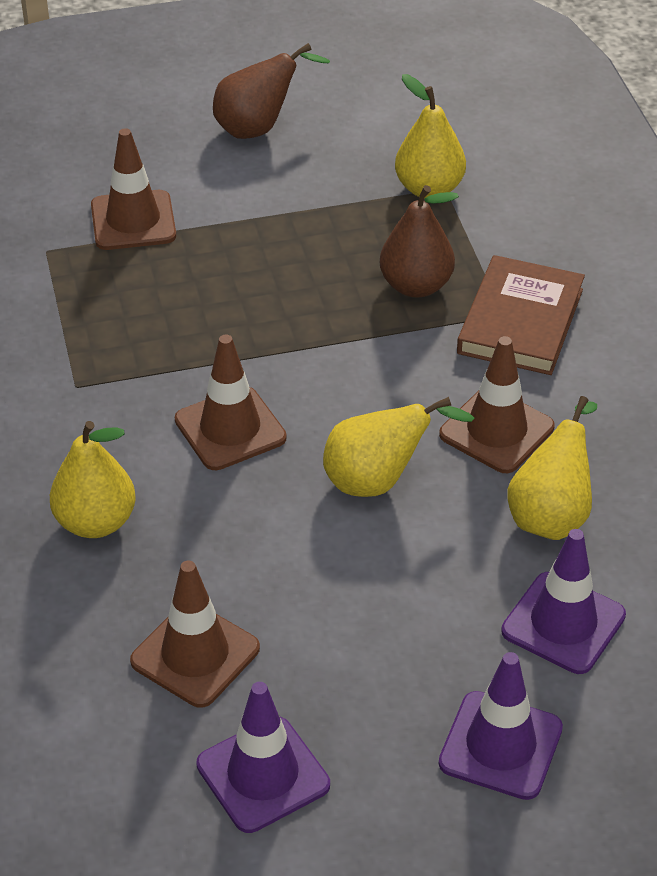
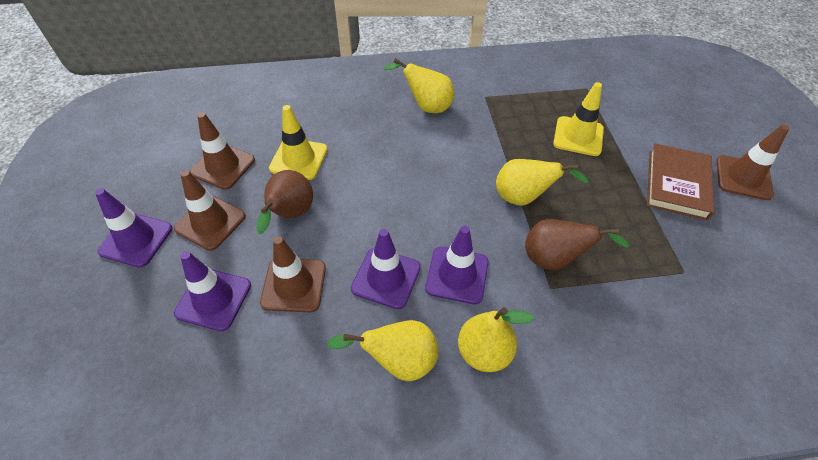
purple traffic cone: [196,682,330,833] [439,652,563,800] [501,529,626,674] = 3 -> [95,188,173,268] [174,251,251,331] [351,229,421,309] [425,226,489,304] = 4
yellow traffic cone: none = 0 -> [269,105,328,180] [553,82,604,156] = 2

